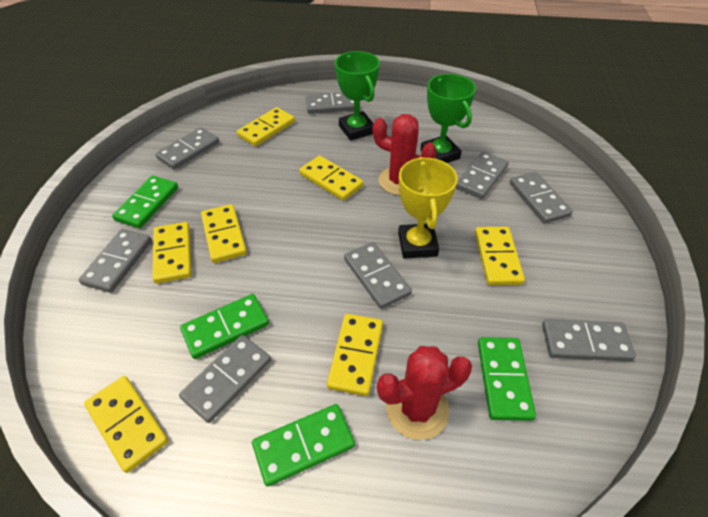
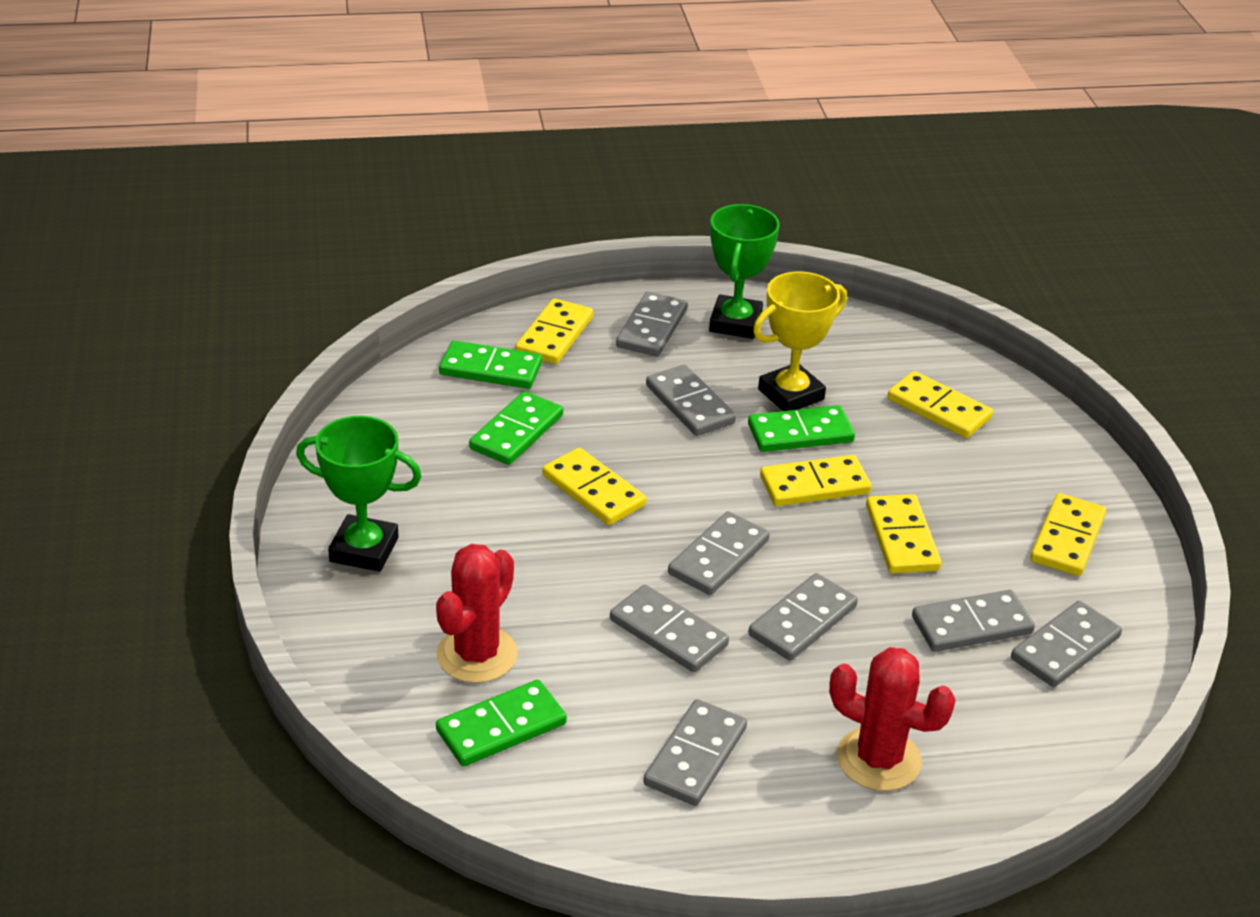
yellow domino: [84,376,168,473] [152,222,191,284] [201,204,247,263] [237,107,295,146] [299,155,363,201] [327,314,383,396] [475,227,525,285] = 7 -> [515,298,593,364] [543,448,646,525] [760,455,871,506] [866,494,941,573] [888,371,993,438] [1030,493,1106,576] = 6

